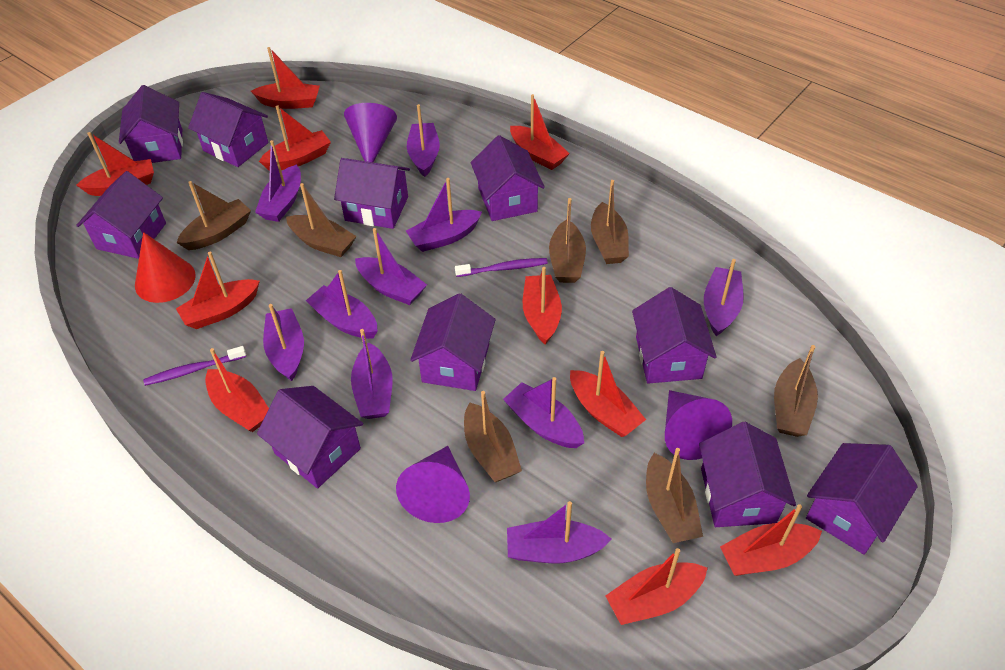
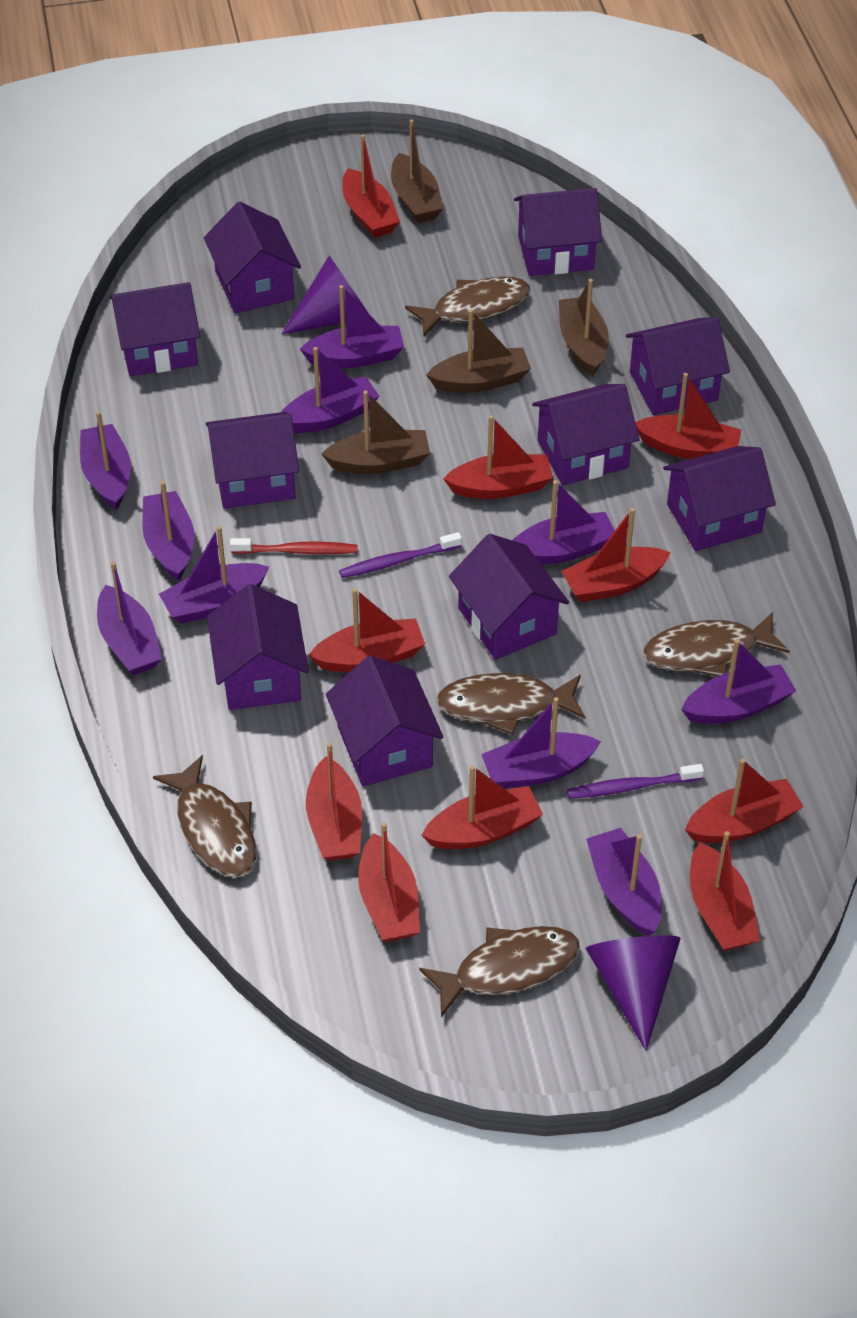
brown boat: [176,181,251,250] [286,183,357,257] [464,391,522,482] [549,198,586,283] [591,180,629,264] [646,448,703,543] [774,345,818,437] = 7 -> [322,391,430,474] [391,119,443,223] [426,309,531,393] [559,279,609,376] = 4
brown fish: none = 0 -> [153,755,256,877] [405,276,531,337] [419,926,580,1018] [436,673,585,735] [643,612,790,676] = 5
purple cone: [344,103,397,162] [396,446,470,523] [665,390,732,460] = 3 -> [282,255,368,334] [586,935,681,1051] = 2
red cone: [135,232,196,303] = 1 -> none = 0
red toothbrush: none = 0 -> [230,538,358,554] = 1

